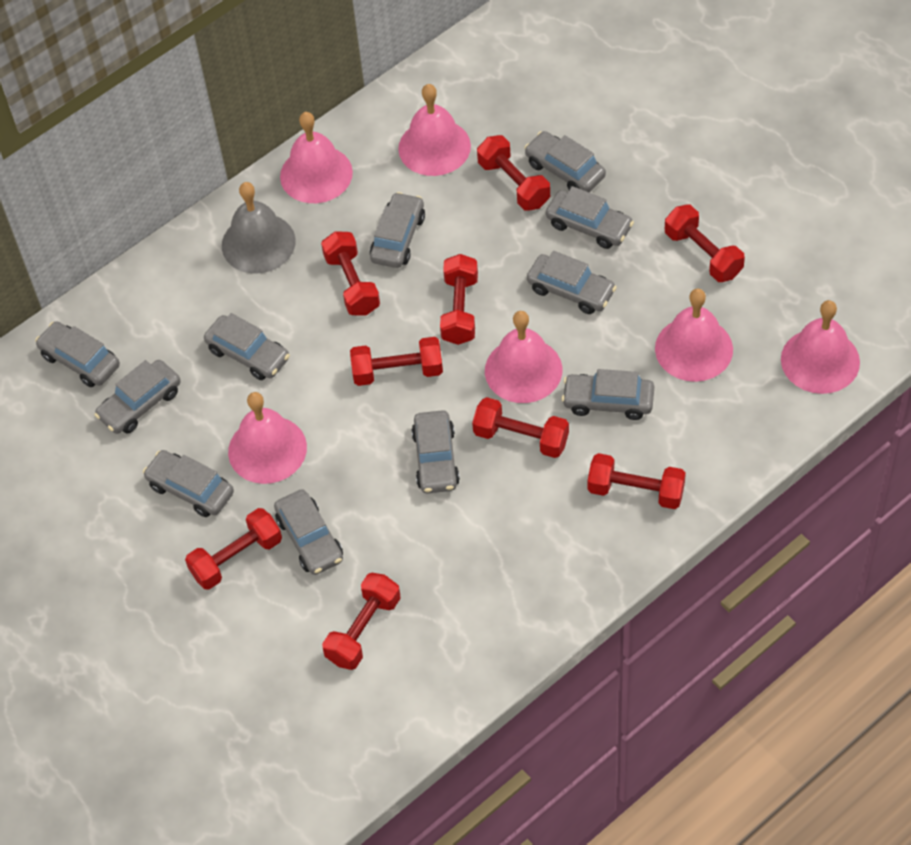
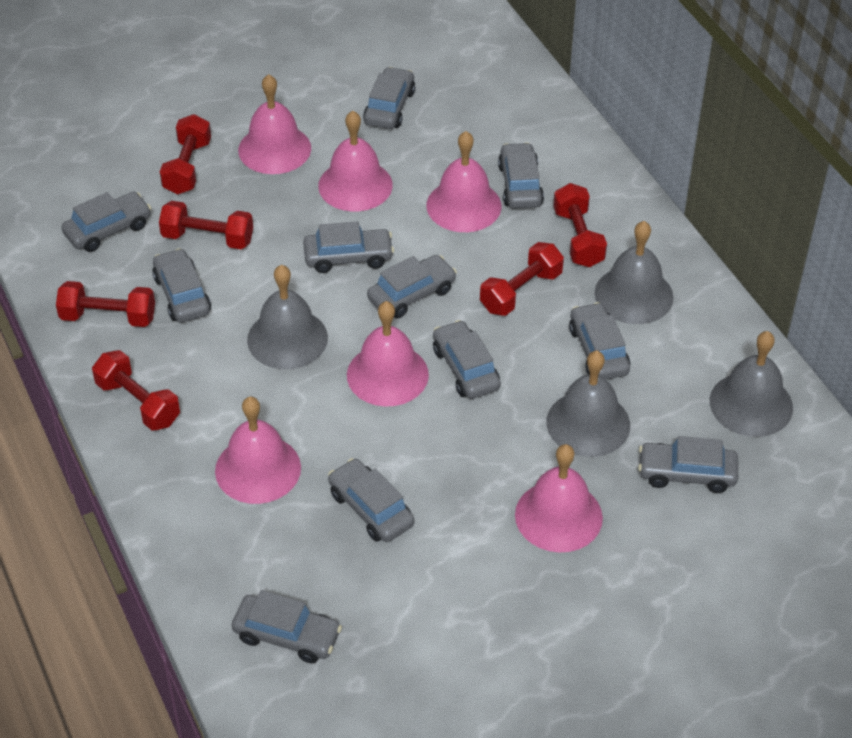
grey bell: [222,182,296,274] = 1 -> [247,265,328,369] [546,351,630,457] [594,221,674,324] [710,331,793,437] = 4
red dumbbell: [185,508,282,590] [321,231,380,315] [322,573,401,670] [350,337,443,386] [440,254,478,345] [472,397,569,458] [477,135,550,211] [588,453,686,509] [665,205,745,282] = 9 -> [56,281,155,327] [92,350,180,431] [159,201,253,249] [160,114,211,195] [480,242,564,316] [553,183,607,267] = 6

